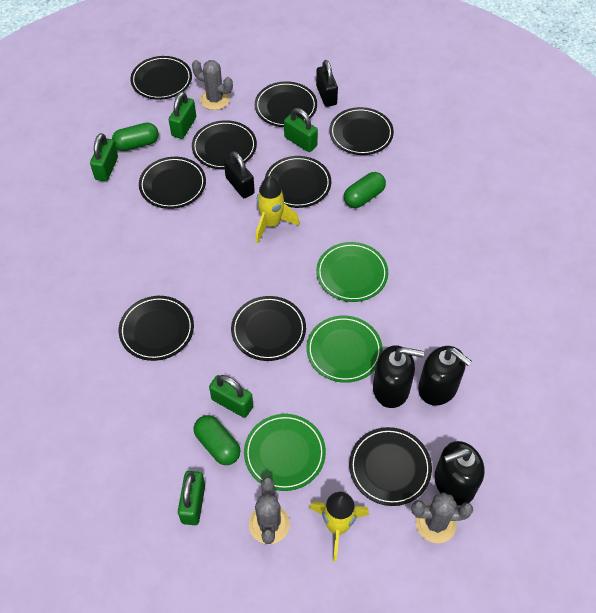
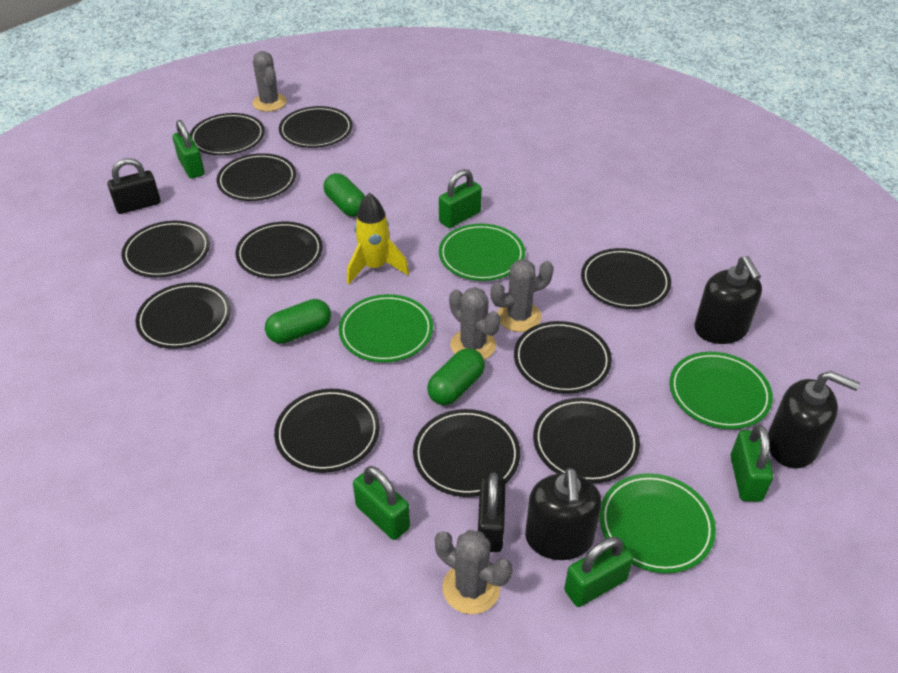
black plate: [119,296,194,361] [130,56,192,100] [139,157,206,209] [192,120,257,169] [231,296,306,361] [255,82,317,127] [265,156,331,208] [329,107,394,155] [349,427,432,506] = 9 -> [121,221,210,277] [136,282,231,349] [190,113,265,155] [217,153,296,201] [236,222,323,279] [274,389,380,473] [279,106,353,148] [413,409,520,497] [514,321,612,394] [533,398,640,483] [581,248,671,309] = 11
green plate: [244,414,326,491] [306,316,383,383] [316,242,388,302] = 3 -> [339,294,433,362] [439,224,525,281] [600,473,716,573] [669,352,773,429] = 4
grey cactus: [192,60,233,110] [249,477,290,544] [411,492,473,543] = 3 -> [253,51,287,112] [435,530,512,614] [449,287,501,360] [490,260,554,332] = 4
yellow rocket: [256,176,300,244] [309,492,369,561] = 2 -> [347,193,409,285] = 1

